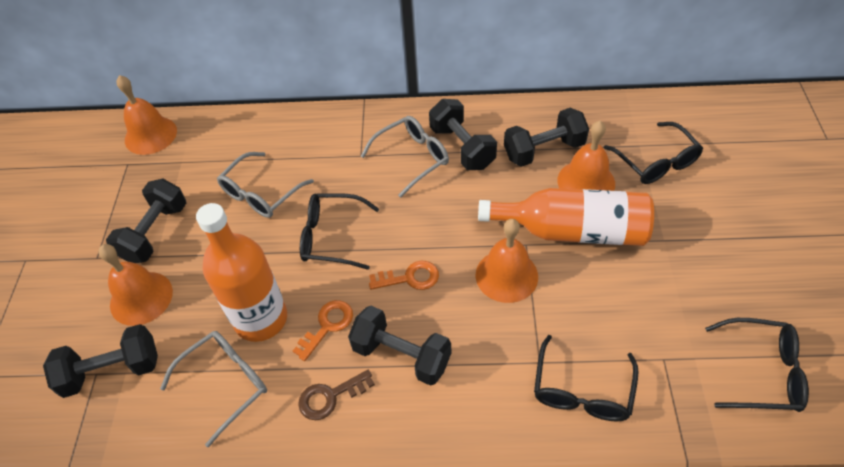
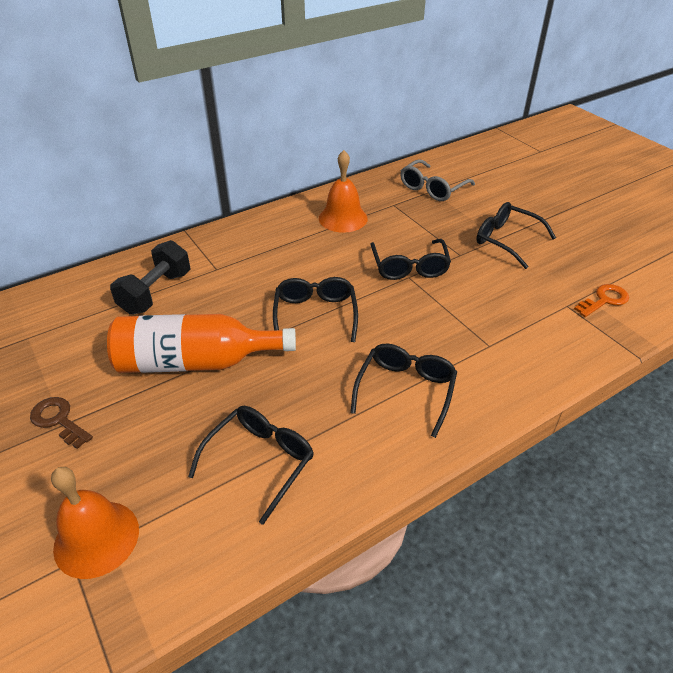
black dumbbell: [43,324,158,398] [106,179,186,263] [348,306,451,386] [429,99,497,170] [504,108,589,167] = 5 -> [110,240,191,315] = 1
black glasses: [300,193,379,270] [534,335,638,422] [604,122,703,184] [705,318,809,412] = 4 -> [188,406,314,525] [273,277,358,342] [350,344,457,438] [370,239,451,280] [476,202,556,269] = 5
grey glasses: [160,331,267,447] [217,152,314,218] [361,116,449,198] = 3 -> [400,159,475,201] = 1
orange bell: [98,244,173,326] [116,75,177,155] [476,219,538,303] [557,121,615,191] = 4 -> [51,467,139,579] [319,150,368,233] = 2
orange bottle: [196,203,287,342] [478,188,654,246] = 2 -> [107,314,296,373] = 1
orange key: [293,300,353,361] [369,261,439,290] = 2 -> [574,284,629,317] = 1

